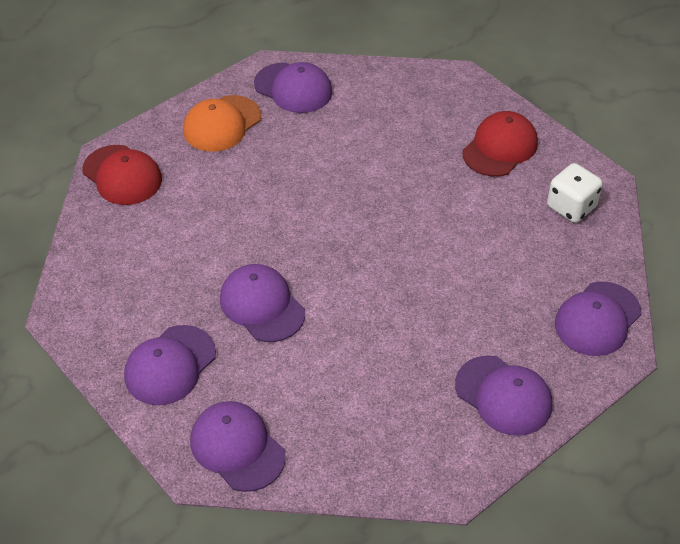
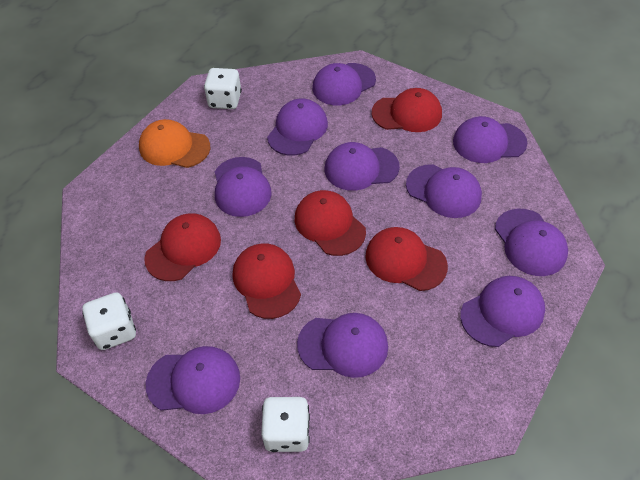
purple cap: [124,325,216,405] [190,401,286,492] [220,264,305,342] [254,62,332,113] [455,355,552,436] [555,282,641,356] = 6 -> [146,346,240,414] [215,157,272,217] [267,99,328,156] [297,313,388,378] [312,63,376,105] [325,142,400,191] [406,164,482,218] [453,116,528,163] [460,276,545,347] [495,209,568,276] = 10
red cap: [82,145,162,205] [462,111,538,177] = 2 -> [144,213,221,281] [233,243,301,319] [295,190,366,256] [365,227,448,291] [371,88,442,132] = 5
white dice: [547,163,603,223] = 1 -> [82,292,136,350] [204,68,242,109] [261,397,310,452] = 3

